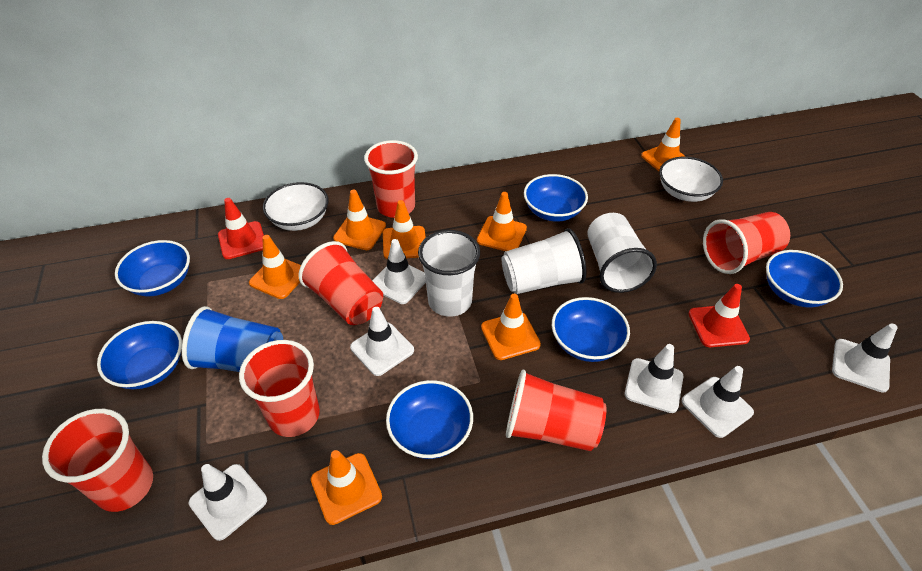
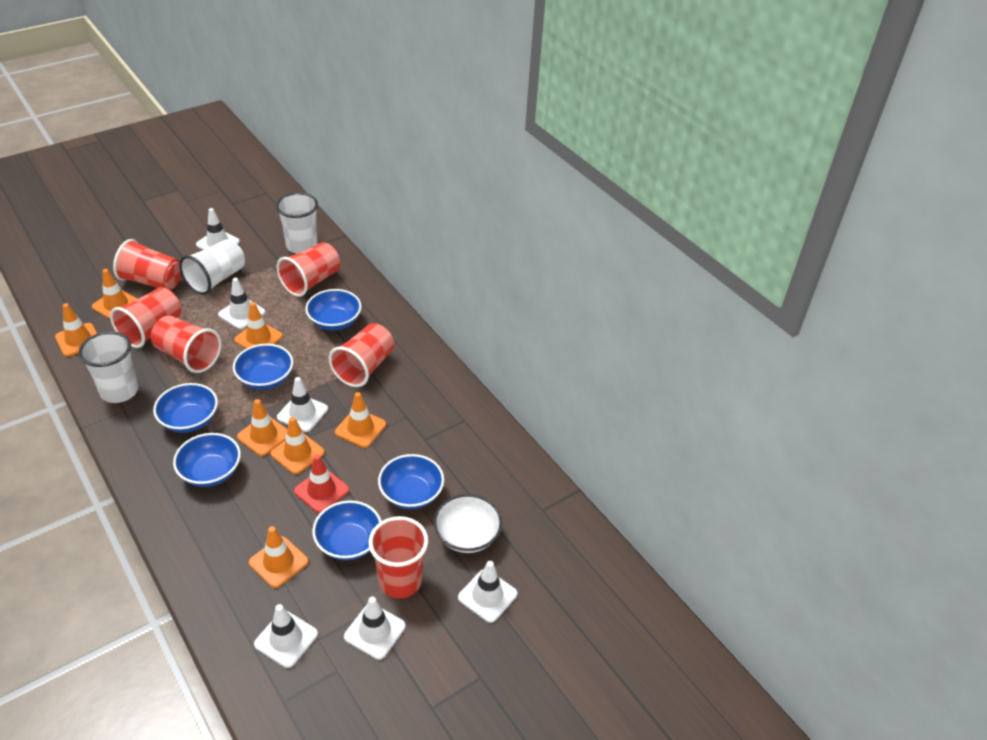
blue cup: [182,306,283,372] = 1 -> none = 0
red traffic cone: [218,198,264,259] [689,284,750,347] = 2 -> [294,454,350,513] = 1
white bowl: [263,182,328,231] [659,157,723,202] = 2 -> [434,494,502,553] = 1

